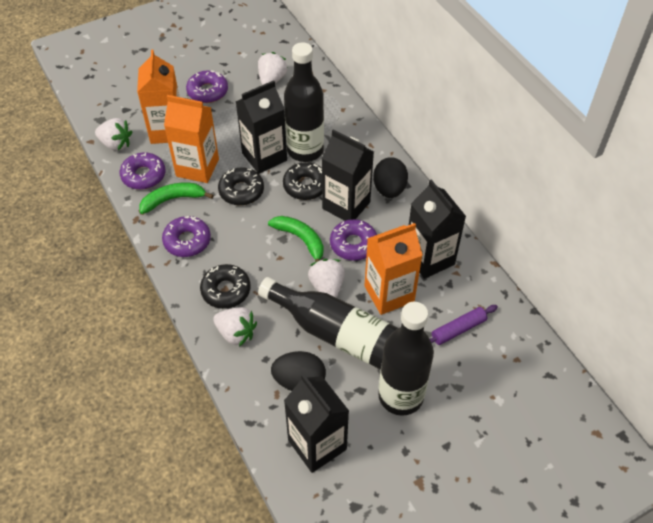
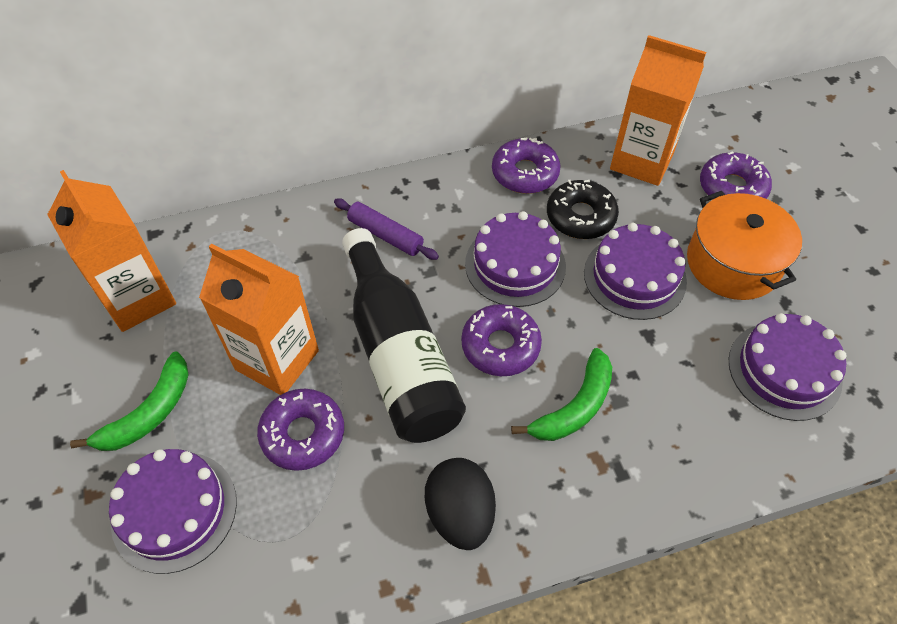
black bottle: [258,277,398,370] [284,42,324,162] [378,302,434,416] = 3 -> [342,228,466,443] = 1
black carton: [235,80,287,174] [284,374,349,473] [322,129,374,221] [409,179,466,279] = 4 -> none = 0
black donut: [200,264,250,309] [218,167,264,206] [283,162,322,200] = 3 -> [547,180,619,239] = 1
black egg: [271,351,326,391] [373,157,408,198] = 2 -> [425,458,496,550] = 1
orange pot: none = 0 -> [687,191,802,300] = 1
purple cake: none = 0 -> [109,449,237,574] [465,211,566,307] [584,223,687,320] [729,313,847,421] = 4
white strawberry: [95,118,132,151] [213,307,257,346] [258,52,288,85] [308,259,345,298] = 4 -> none = 0

